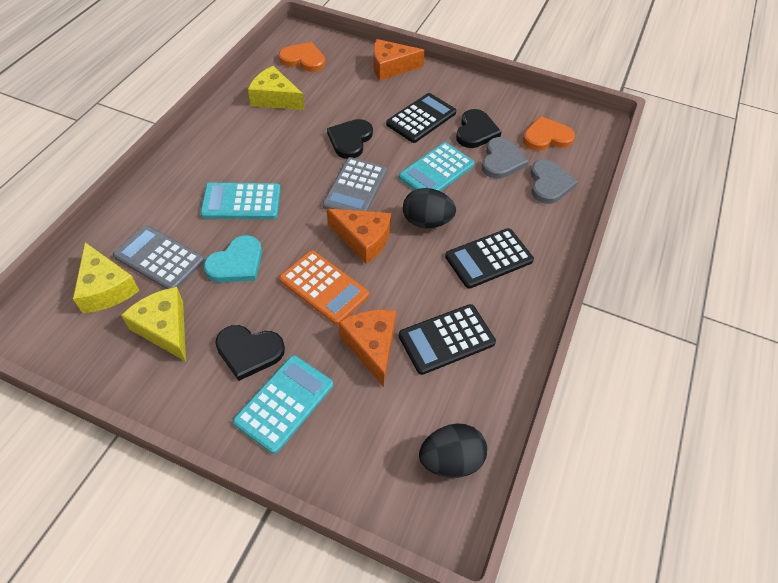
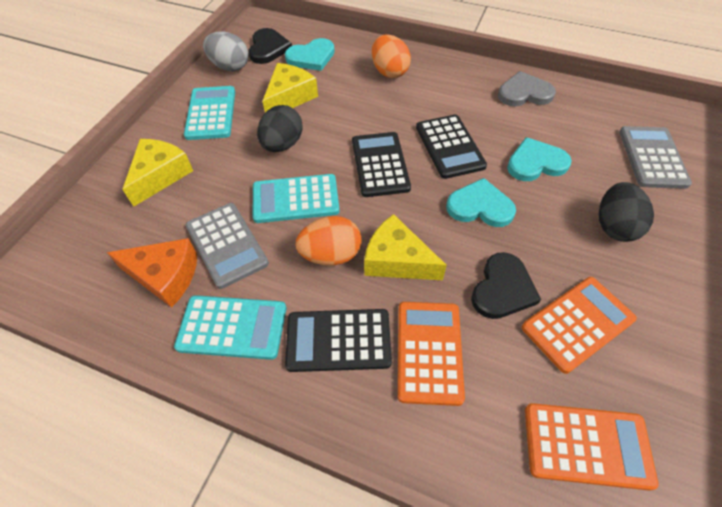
black heart: [215,325,285,381] [327,119,373,159] [456,109,502,148] = 3 -> [248,28,292,64] [471,252,541,319] = 2
grey egg: none = 0 -> [203,31,249,72] = 1
grey heart: [482,137,529,179] [530,159,578,204] = 2 -> [498,71,556,106] = 1
orange calculator: [279,250,369,325] = 1 -> [398,302,465,406] [522,277,637,374] [525,403,659,491] = 3
orange cheese: [327,209,391,264] [338,309,396,387] [373,39,425,81] = 3 -> [107,238,197,308] = 1
orange egg: none = 0 -> [296,216,362,266] [372,34,411,78] = 2
orange heart: [279,42,325,72] [523,116,575,151] = 2 -> none = 0
turquoise heart: [204,235,262,282] = 1 -> [285,38,335,71] [446,178,516,227] [507,137,572,181] = 3

